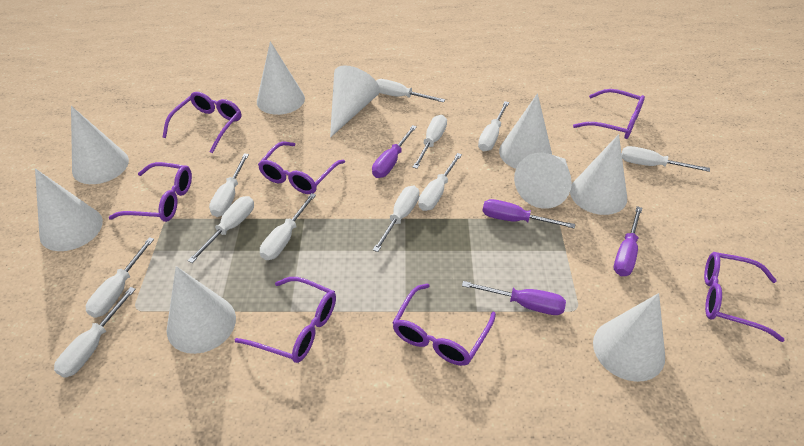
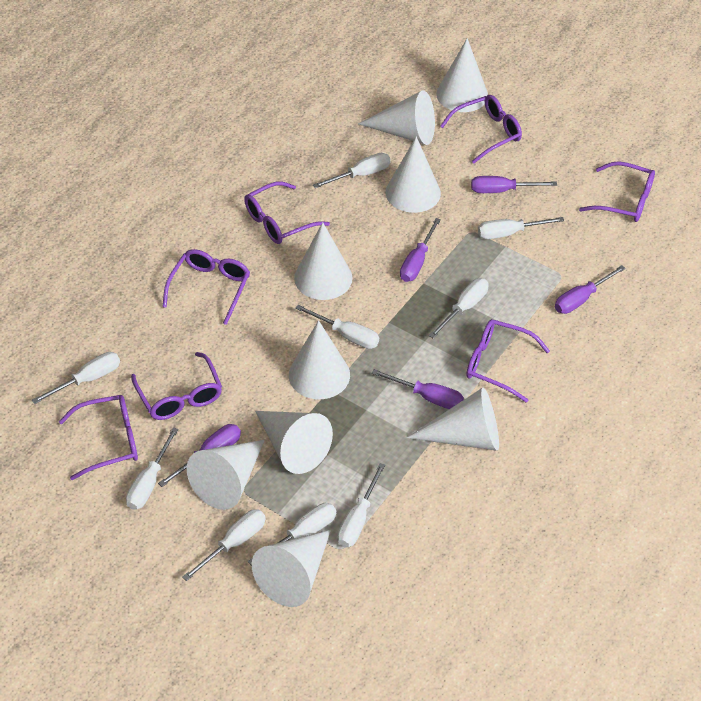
purple screwdriver: [372,125,417,178] [462,281,566,315] [482,199,575,229] [614,206,642,276] = 4 -> [158,424,241,487] [372,369,464,409] [400,218,441,282] [471,176,557,193] [555,265,626,314] = 5
white screwdriver: [54,287,136,378] [86,237,154,318] [188,196,254,263] [209,153,249,217] [260,193,316,260] [373,186,419,252] [376,79,445,102] [413,115,447,169] [418,153,462,211] [478,101,509,151] [622,146,710,172] = 11 -> [32,352,120,404] [126,427,179,510] [182,509,266,581] [248,503,336,566] [295,305,379,349] [313,153,391,188] [337,463,385,547] [429,278,488,339] [478,217,564,239] = 9

